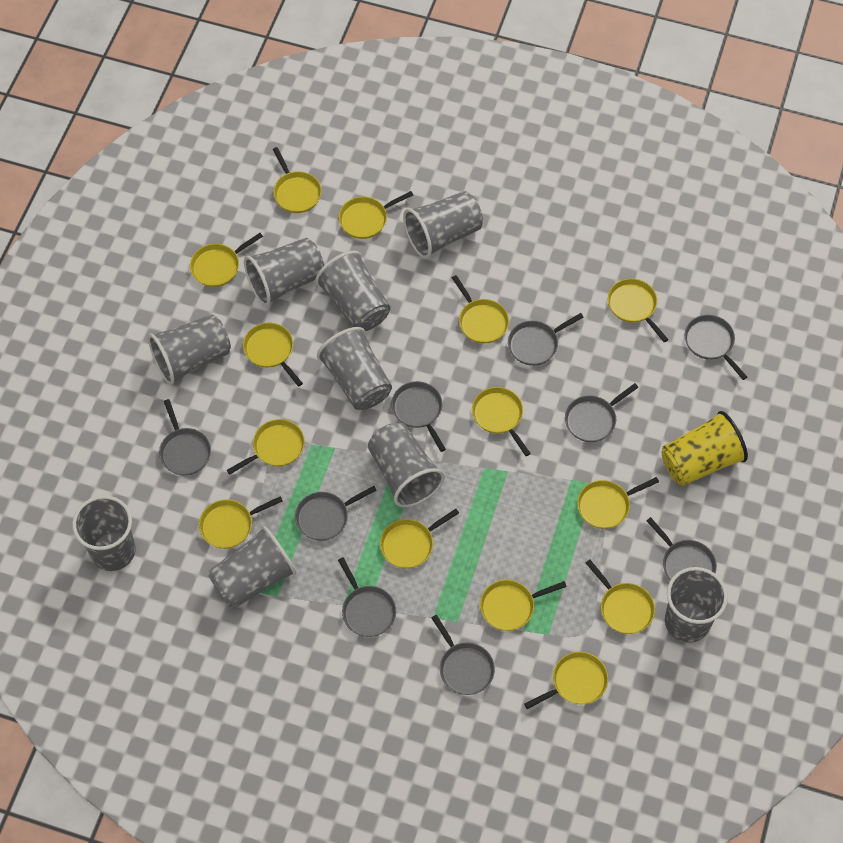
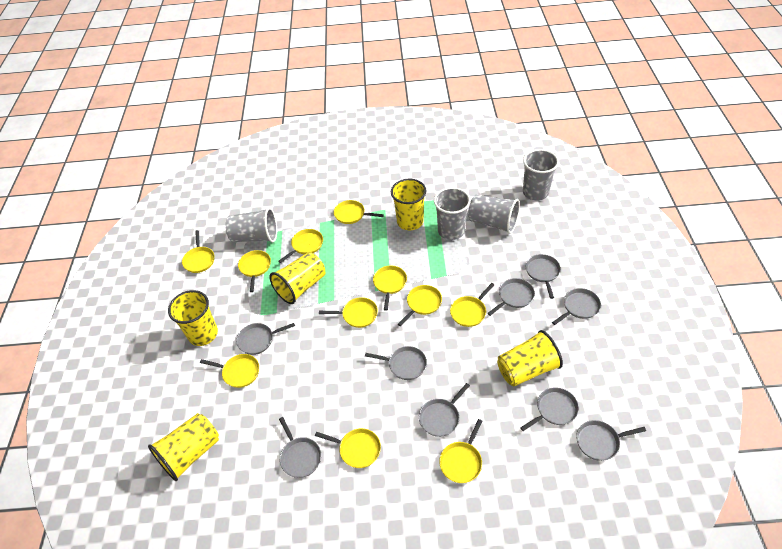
grey cup: [72,495,136,571] [148,314,231,385] [208,526,297,609] [244,238,324,306] [315,251,391,331] [317,327,392,410] [368,423,445,507] [403,191,483,259] [665,567,728,643] = 9 -> [225,208,277,242] [434,187,471,240] [468,194,520,234] [523,149,559,200] = 4
yellow cup: [662,411,748,486] = 1 -> [148,413,219,481] [168,290,218,346] [269,252,326,304] [391,179,427,230] [497,330,563,387] = 5
yellow pan: [190,233,263,287] [199,496,283,549] [227,419,305,475] [243,323,303,387] [273,147,322,213] [338,191,413,239] [380,509,459,568] [452,275,509,344] [472,387,531,456] [480,580,567,631] [524,652,608,709] [577,477,659,529] [586,560,655,634] [608,278,669,342] = 14 -> [182,230,214,273] [200,354,259,388] [238,250,271,292] [278,229,323,263] [315,428,381,468] [319,297,378,328] [334,200,384,224] [373,266,407,311] [398,285,442,326] [439,419,482,483] [450,283,494,327] = 11

